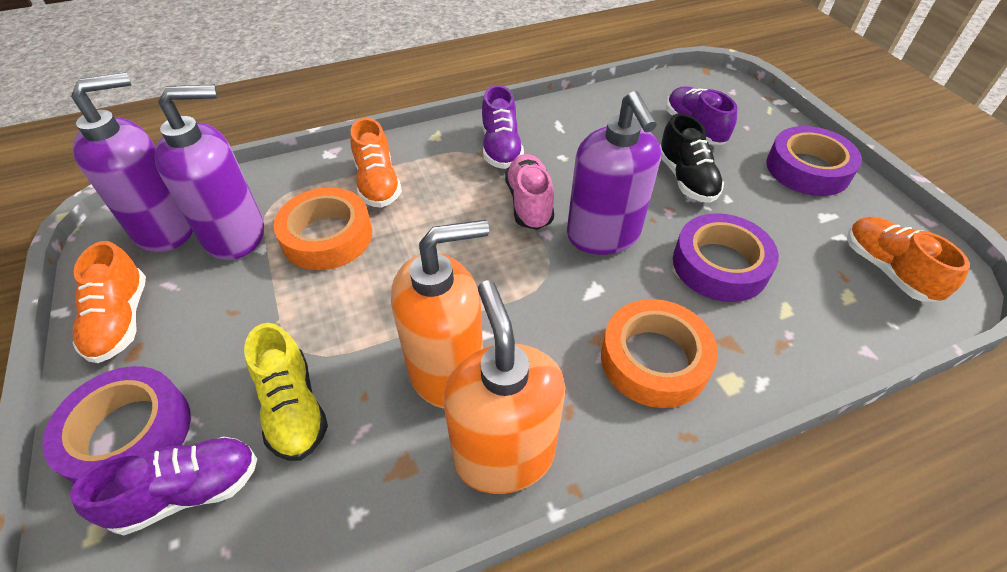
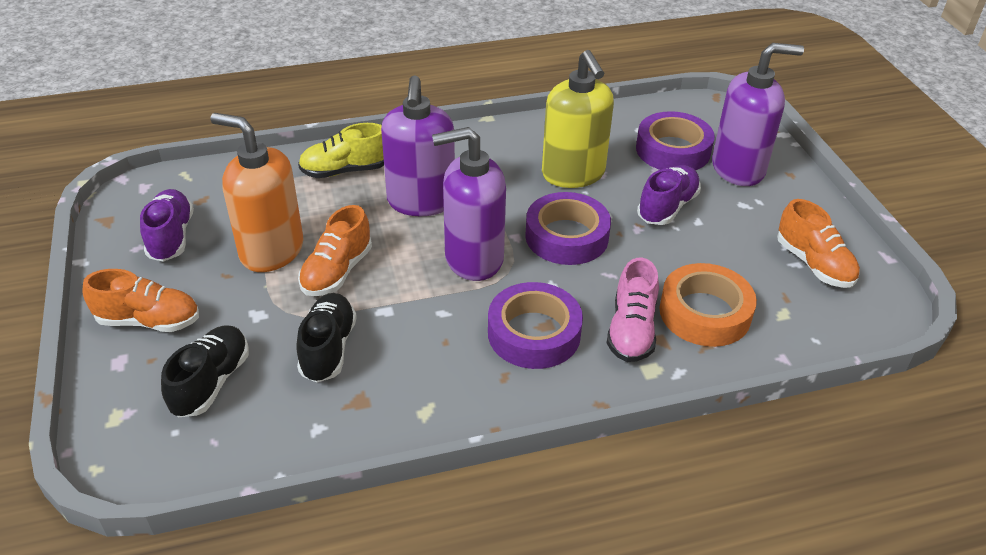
black shoe: [660,113,724,203] = 1 -> [161,325,249,417] [296,293,357,383] = 2
orange soap dispenser: [391,220,489,409] [443,280,565,494] = 2 -> [210,113,304,272] = 1
orange tape: [273,187,372,270] [601,299,718,408] = 2 -> [659,263,757,347] = 1
purple shoe: [70,436,257,535] [482,85,524,169] [666,86,737,145] = 3 -> [140,189,194,262] [637,165,701,225] = 2
yellow soap dispenser: none = 0 -> [542,50,614,188] = 1

